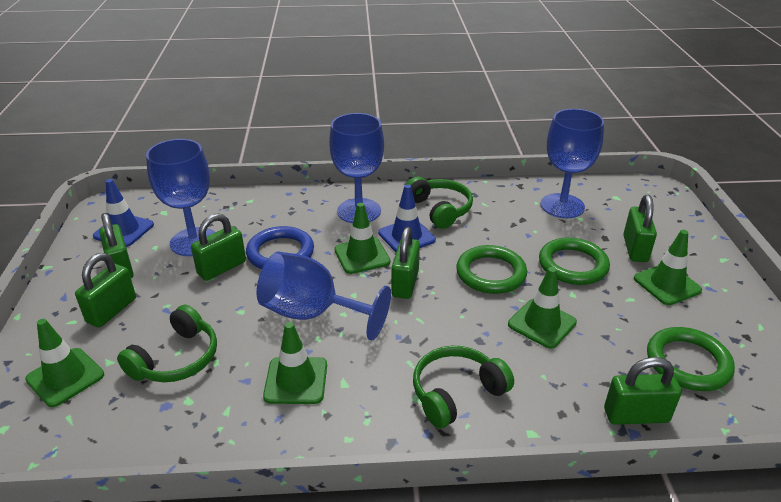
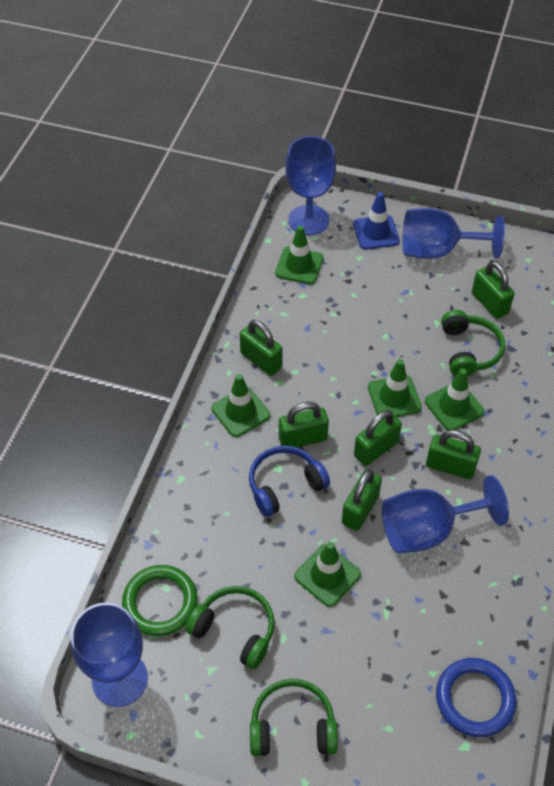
blue headphones: none = 0 -> [249,446,330,517] = 1
blue traffic cone: [93,179,154,247] [378,184,436,252] = 2 -> [353,192,400,250] = 1
green ring: [456,245,527,294] [539,237,610,285] [647,327,735,391] = 3 -> [122,565,198,636] = 1

